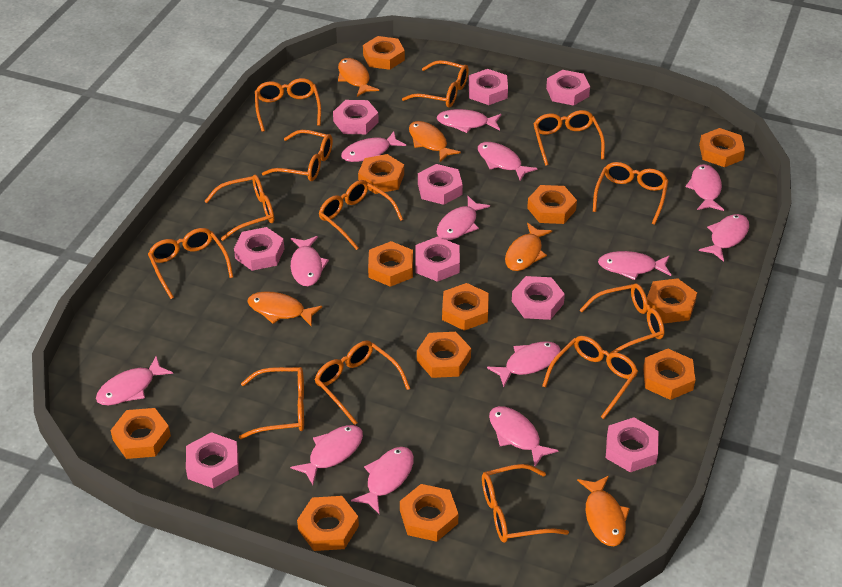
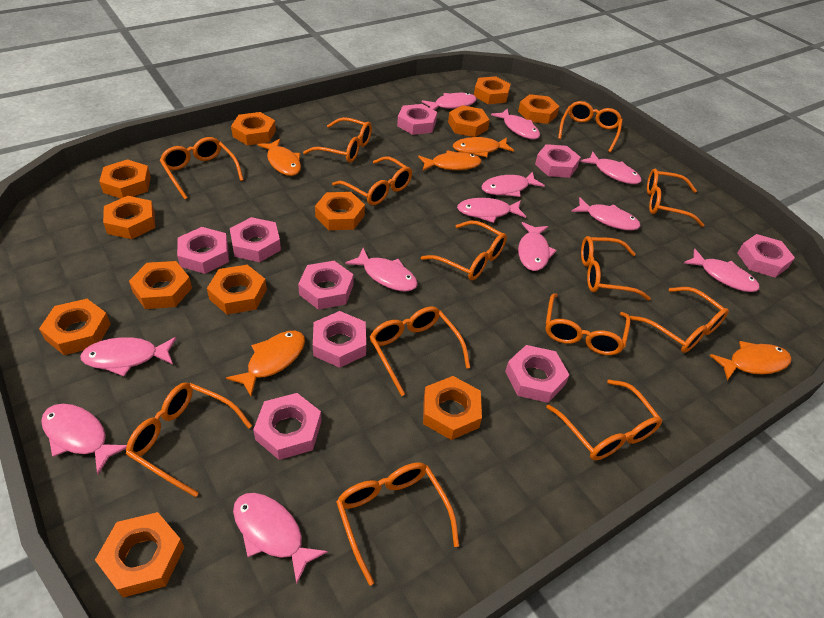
pink fish: [96,356,173,405] [290,236,329,286] [290,425,363,485] [341,131,406,162] [351,447,414,514] [437,109,501,133] [437,196,490,240] [478,142,538,181] [487,341,561,387] [489,406,559,466] [598,251,671,280] [685,164,724,211] [699,214,749,262] = 13 -> [41,404,127,475] [80,337,177,376] [233,493,328,585] [345,248,418,292] [422,93,477,110] [457,198,526,223] [481,171,545,197] [491,109,540,139] [518,222,557,271] [571,197,640,231] [580,151,642,184] [684,249,760,292] = 12

